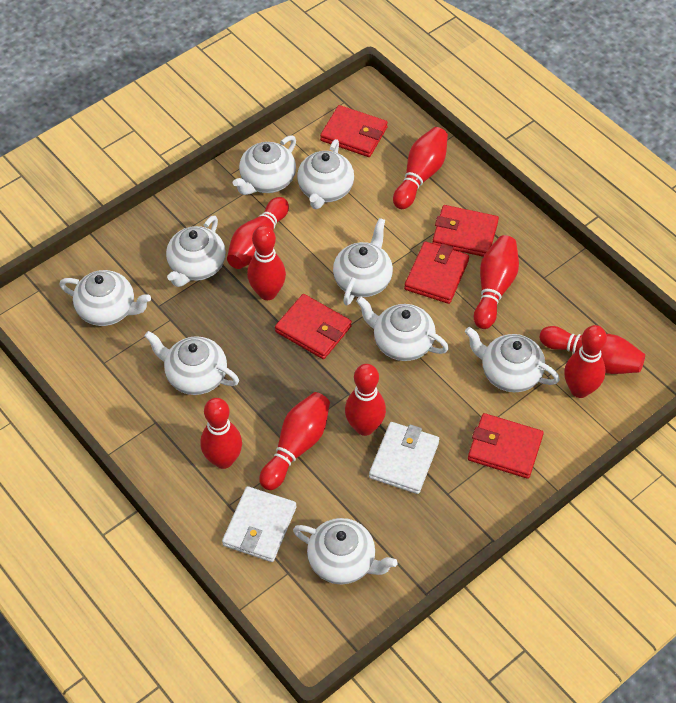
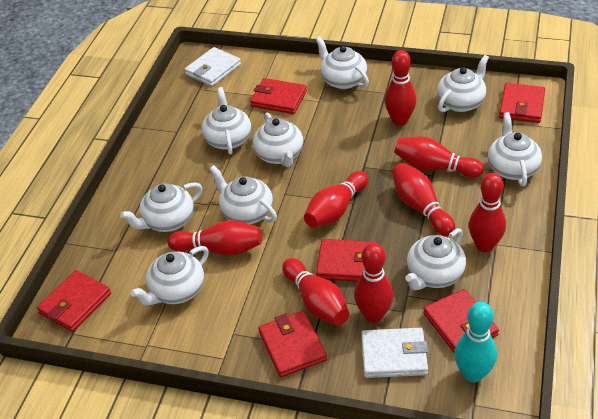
red bowling pin: [200,398,242,469] [227,197,289,269] [247,225,286,300] [259,392,330,490] [345,364,386,436] [393,127,448,209] [474,235,519,329] [540,326,645,374] [564,325,607,398] = 9 -> [168,220,262,256] [282,258,349,325] [304,171,368,228] [354,243,393,322] [385,50,416,126] [392,163,455,236] [394,136,484,178] [469,173,506,252] = 8
red wallet: [275,294,352,359] [320,105,388,157] [404,241,469,304] [432,205,499,257] [468,413,544,479] = 5 -> [37,270,111,332] [250,78,307,114] [259,311,327,377] [316,239,377,282] [423,289,499,353] [499,83,545,123] = 6
turquoise bowling pin: none = 0 -> [454,302,497,382] = 1

